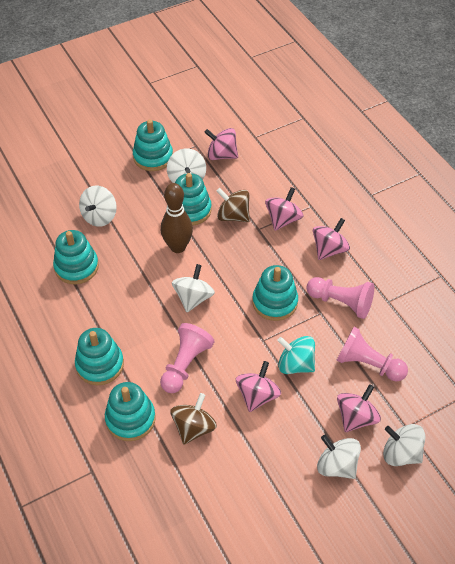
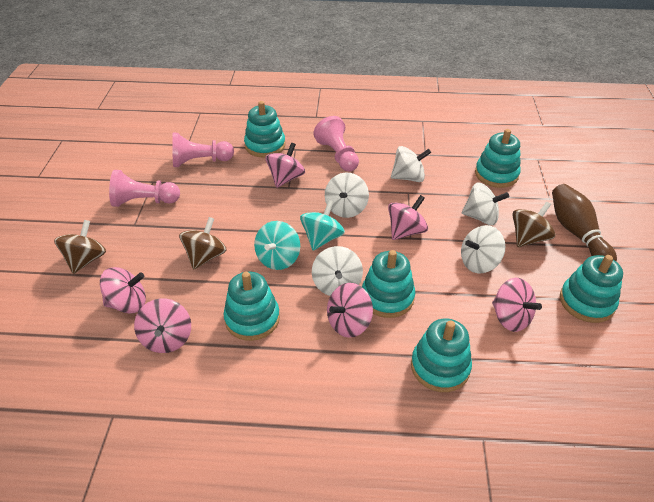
brown spinning top: [170,393,217,445] [217,188,250,222] = 2 -> [54,220,106,274] [179,217,227,270] [512,202,555,247] = 3
pink spinning top: [204,128,238,160] [236,361,281,412] [265,187,304,231] [313,218,350,260] [337,384,381,432] = 5 -> [100,267,146,314] [134,298,191,353] [265,143,305,188] [327,283,373,338] [388,195,428,240] [492,278,542,332] = 6
turquoise spinning top: [277,336,315,374] = 1 -> [254,221,300,270] [300,200,345,251] = 2

